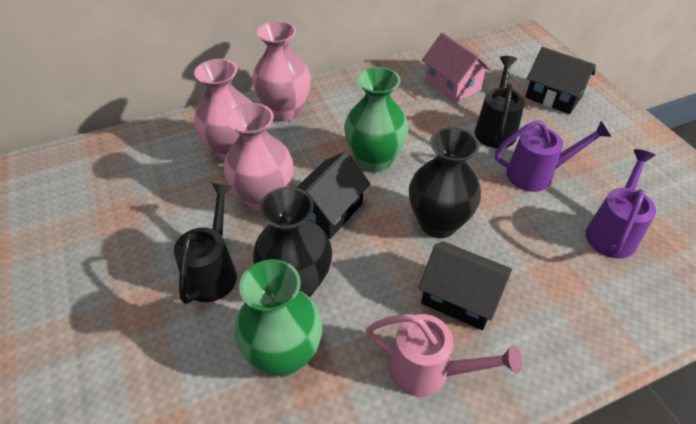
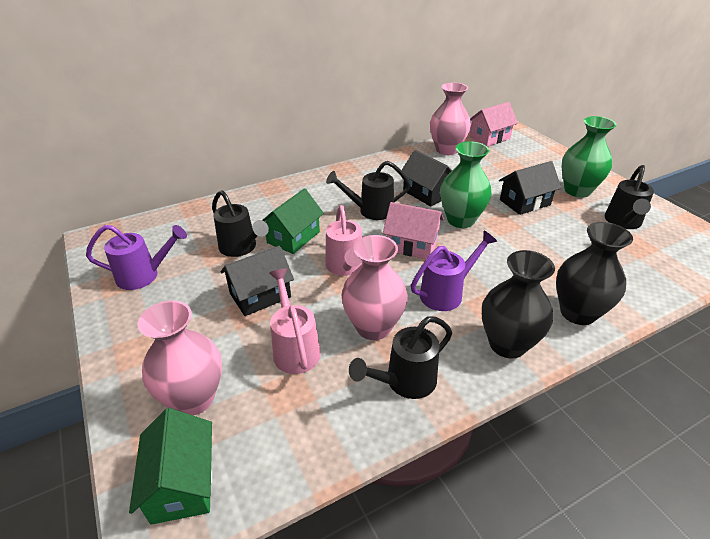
black watering can: [174,183,237,304] [475,56,525,148] = 2 -> [212,190,269,257] [326,161,410,220] [349,316,452,399] [605,165,654,229] = 4
green house: none = 0 -> [129,408,212,525] [263,188,324,254] = 2
pink house: [422,32,491,103] = 1 -> [383,202,444,259] [469,102,518,147] = 2
pink watering can: [366,314,522,397] = 1 -> [269,268,321,374] [325,205,363,276] = 2

